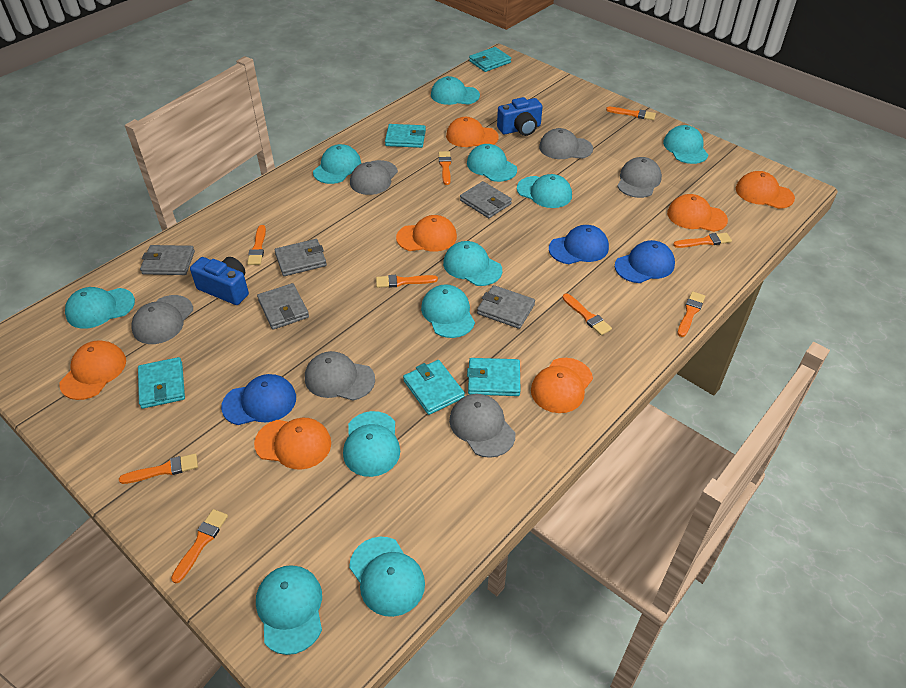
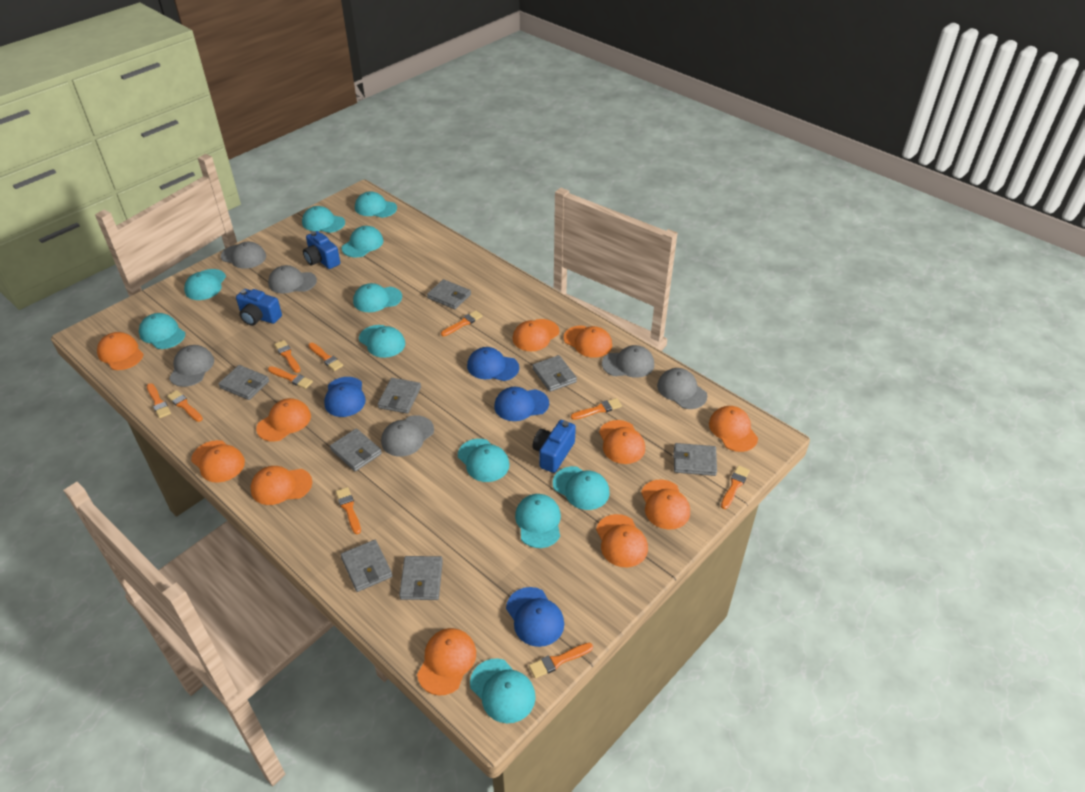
blue camera: [190,257,249,305] [497,97,543,136] = 2 -> [236,289,282,326] [303,231,340,269] [533,420,576,473] = 3
blue cap: [221,374,296,425] [549,225,609,264] [615,240,675,283] = 3 -> [324,377,366,417] [467,347,519,381] [494,387,549,421] [506,587,564,647] = 4
grey wallet: [140,245,195,275] [257,283,309,329] [275,239,327,276] [460,181,512,218] [477,285,535,329] = 5 -> [218,365,269,400] [330,428,382,471] [341,540,392,592] [378,378,421,414] [399,556,443,600] [427,279,471,309] [532,355,577,392] [673,443,717,476] = 8
orange brush: [119,453,198,484] [171,509,228,583] [247,225,266,265] [376,275,438,288] [438,151,451,185] [563,294,612,335] [606,107,656,120] [673,233,732,248] [677,291,705,337] = 9 -> [147,383,171,418] [167,390,203,422] [268,366,313,389] [274,340,301,373] [309,343,343,371] [336,487,361,534] [441,311,483,336] [529,643,593,678] [571,398,622,420] [721,465,750,509] = 10
orange cap: [59,340,126,400] [254,418,331,470] [396,215,457,252] [446,117,499,147] [531,358,593,413] [667,194,728,232] [736,171,795,209] = 7 -> [97,332,144,370] [191,440,245,483] [250,466,312,505] [256,398,311,442] [417,628,476,695] [513,319,559,351] [564,326,612,358] [596,514,648,567] [599,420,645,464] [641,479,690,530] [709,406,758,452] = 11
turquoise wallet: [138,357,185,409] [385,124,426,148] [403,360,465,415] [467,358,521,396] [469,47,511,72] = 5 -> none = 0

